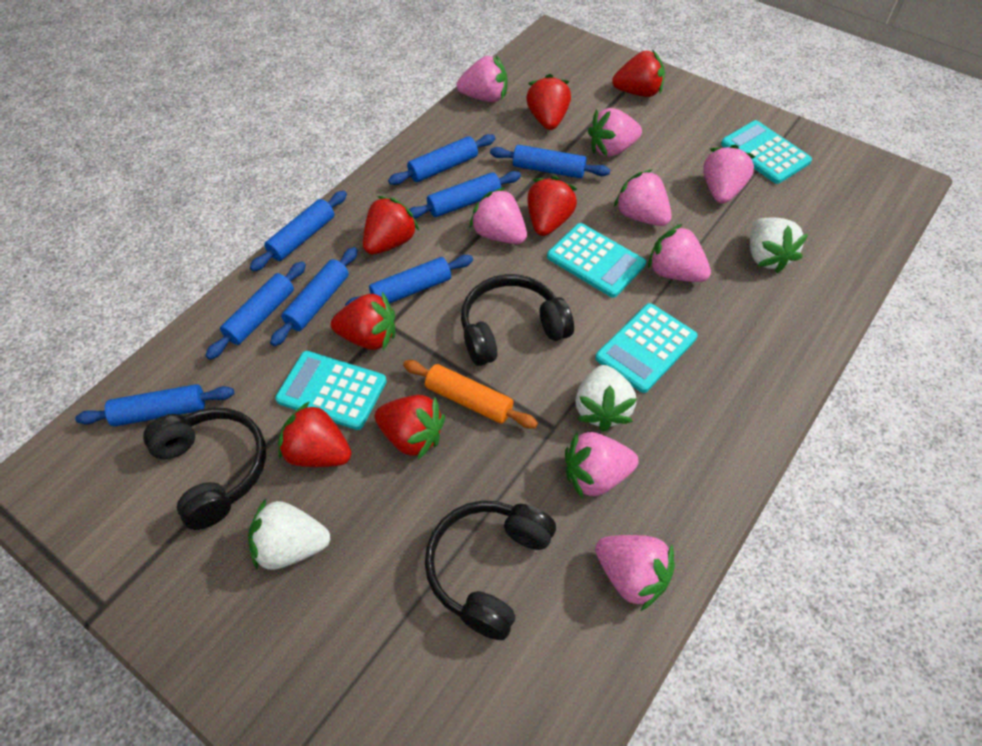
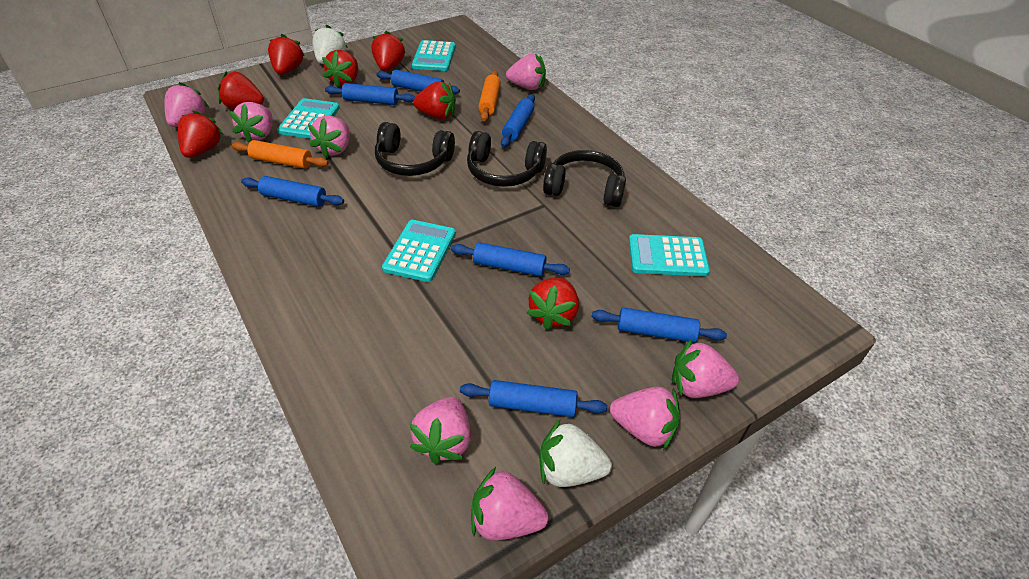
blue rolling pin: [75,384,234,427] [205,261,306,360] [250,191,347,271] [270,247,358,346] [345,255,473,306] [388,134,495,185] [409,171,521,219] [490,145,610,178] = 8 -> [241,176,344,207] [325,83,415,105] [377,70,460,94] [451,242,570,276] [460,380,607,417] [501,94,535,147] [592,307,727,343] = 7
orange rolling pin: [403,360,538,429] = 1 -> [232,140,329,169] [478,70,501,121] = 2
white strawberry: [248,499,330,570] [575,365,637,432] [750,218,808,273] = 3 -> [313,25,348,64] [539,420,612,487] = 2

